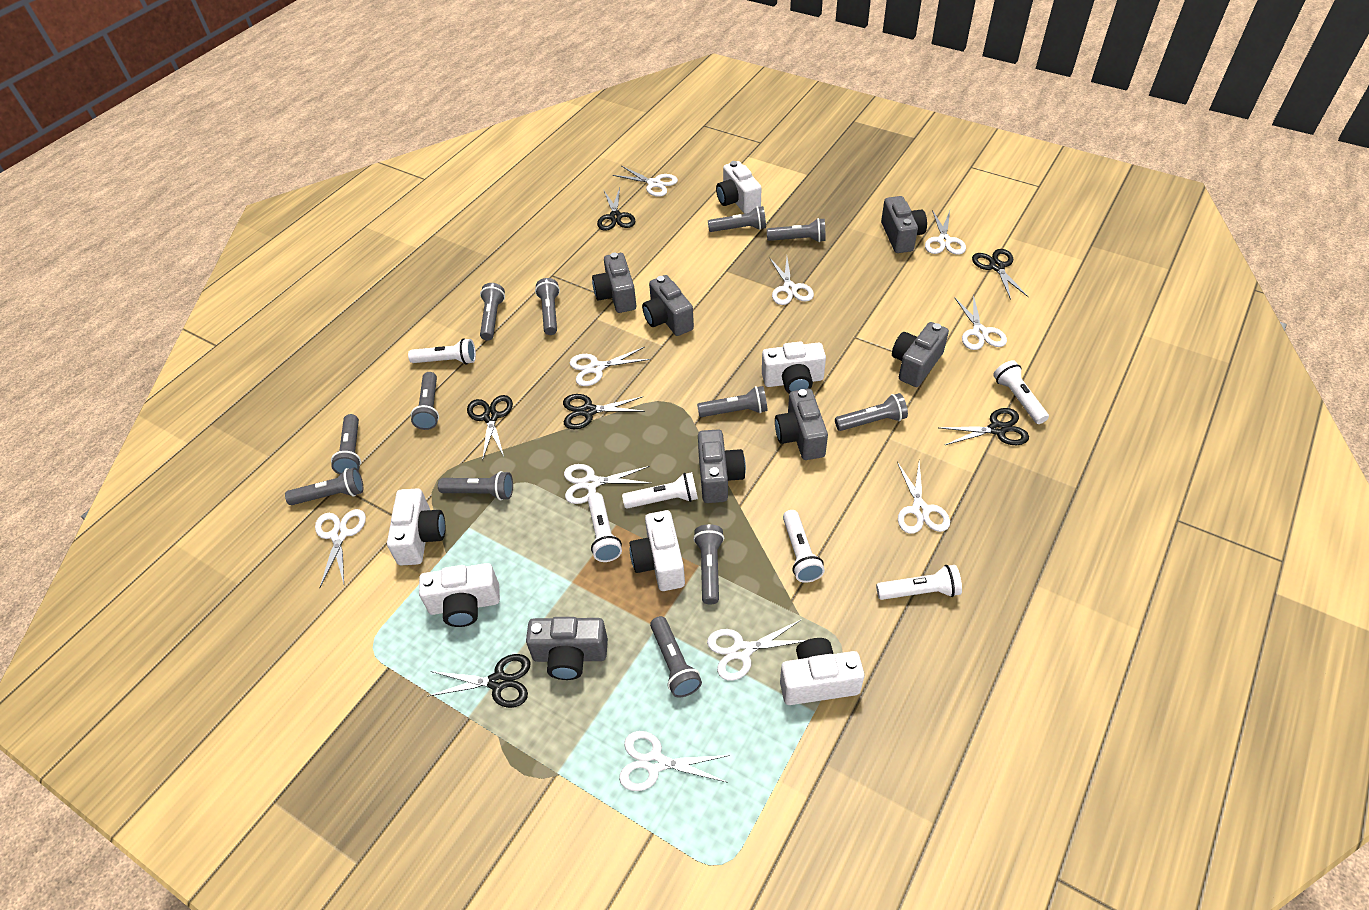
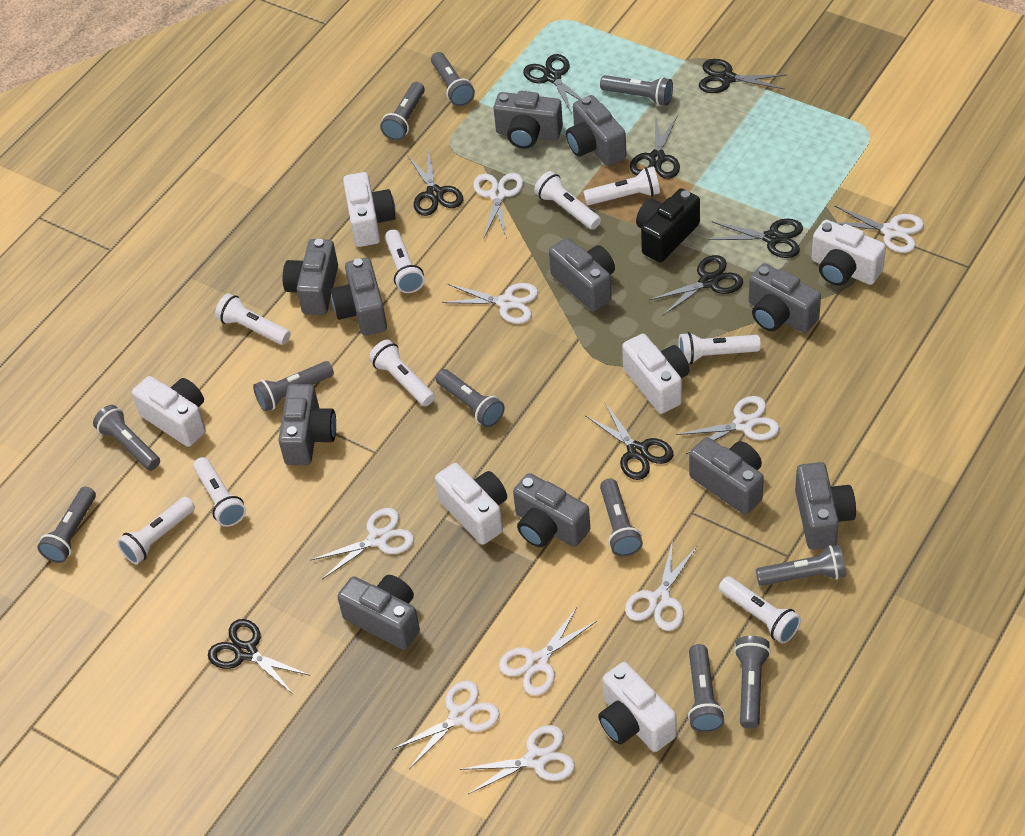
black camera: none = 0 -> [636,188,700,263] = 1
black scissors: [427,654,530,708] [467,395,513,461] [563,394,645,429] [597,188,635,231] [940,408,1029,445] [972,249,1028,300] = 6 -> [208,619,311,695] [407,149,463,216] [523,54,582,114] [585,403,673,480] [630,114,680,179] [649,255,743,316] [699,59,786,93] [708,219,803,258] = 8
grey camera: [526,617,608,680] [592,252,636,313] [642,275,694,336] [698,429,746,503] [775,389,828,460] [881,196,927,253] [892,322,949,387] = 7 -> [278,384,336,465] [283,239,338,315] [331,257,387,336] [337,575,420,650] [494,91,563,149] [513,473,590,547] [549,238,615,311] [566,95,626,166] [689,437,764,515] [749,263,821,333] [795,462,856,550] = 11
grey flashlight: [285,468,363,505] [331,414,361,474] [411,372,439,430] [438,471,513,500] [480,283,505,341] [535,278,560,335] [650,616,702,697] [693,524,724,605] [697,386,768,417] [708,206,766,232] [767,218,826,242] [835,393,908,431] = 12 -> [37,487,96,563] [93,405,160,471] [253,361,334,412] [380,82,425,140] [431,52,475,106] [435,369,505,427] [600,75,673,106] [600,479,643,557] [688,644,725,732] [734,636,771,729] [756,545,846,586] = 11
white flashlight: [408,339,476,364] [588,493,622,562] [622,472,698,509] [783,510,825,583] [876,565,962,600] [993,360,1049,424] = 6 -> [117,497,195,564] [193,457,246,527] [215,293,290,345] [369,340,435,406] [385,229,425,293] [534,171,601,230] [583,167,660,205] [679,332,761,364] [719,576,801,643] = 9
white scissors: [315,509,366,587] [564,464,650,504] [570,347,651,386] [612,166,678,197] [619,731,730,791] [707,619,805,681] [769,257,814,305] [897,462,950,534] [925,210,966,255] [954,294,1007,350] = 10 -> [310,508,414,579] [392,681,500,769] [442,283,538,324] [460,725,575,794] [473,173,523,239] [499,607,597,696] [625,539,697,631] [676,396,779,454] [834,205,924,253] = 9

